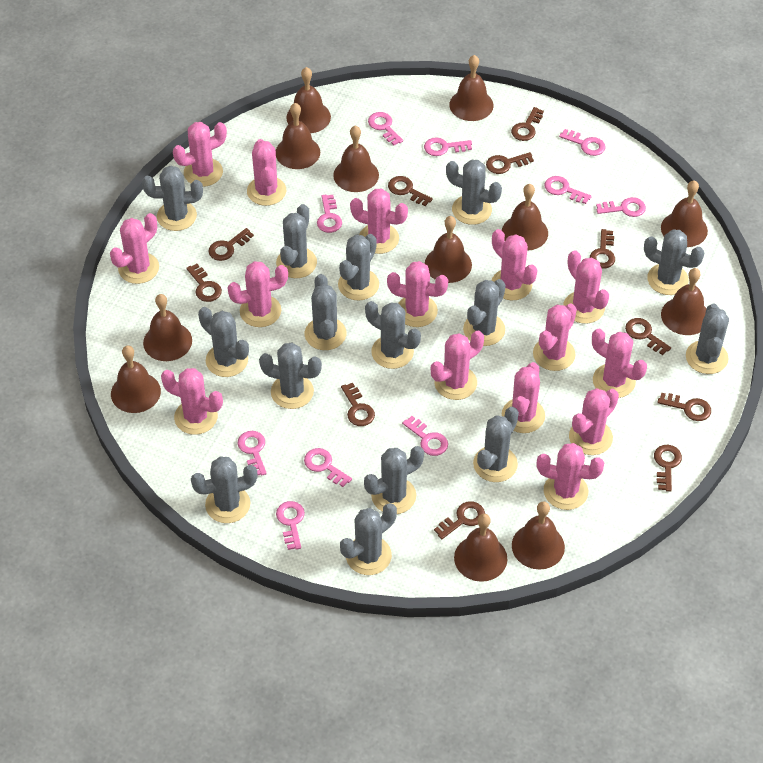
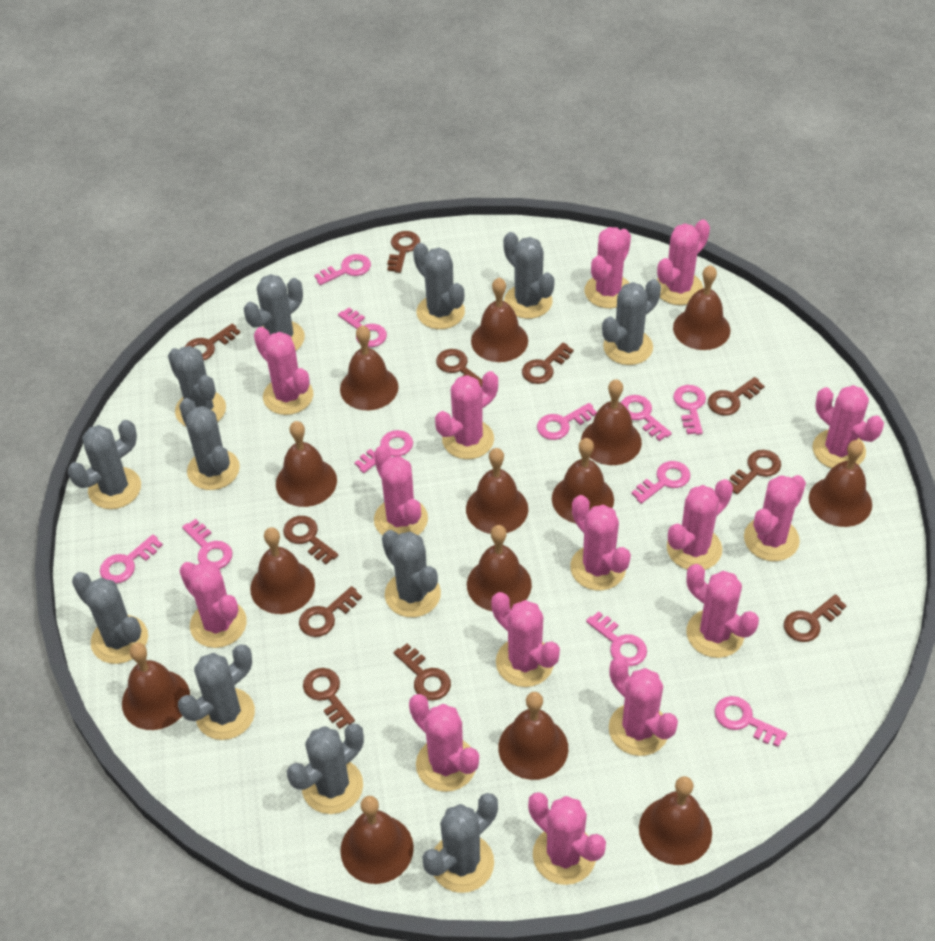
brown bell: [111,346,161,413] [143,294,192,361] [276,103,320,169] [286,67,331,133] [333,126,379,192] [425,216,472,283] [449,55,493,121] [454,513,508,582] [502,184,548,251] [512,501,565,569] [661,180,708,247] [661,268,706,335] = 12 -> [122,643,190,730] [250,527,315,614] [276,421,337,507] [340,325,398,410] [340,796,414,884] [466,448,528,534] [467,525,532,611] [471,278,528,362] [498,692,568,780] [552,438,614,524] [581,379,642,465] [639,776,712,865] [673,265,730,350] [809,440,872,527] = 14
grey cactus: [142,166,203,231] [191,457,258,523] [198,307,249,377] [259,342,322,409] [276,204,317,278] [305,274,346,350] [338,234,379,301] [340,503,397,575] [364,446,424,514] [365,301,421,369] [446,160,502,225] [463,279,506,346] [473,407,519,482] [644,229,705,295] [686,304,729,374] = 15 -> [68,420,141,509] [72,572,148,664] [168,346,226,426] [178,644,255,740] [179,398,240,490] [243,274,305,351] [287,724,364,814] [382,530,441,617] [413,243,465,329] [422,793,498,893] [503,232,555,319] [602,279,661,365] = 12
pink key: [238,431,267,476] [276,501,305,550] [304,448,352,487] [317,195,342,233] [368,112,403,145] [402,416,448,456] [424,137,472,156] [544,176,592,204] [559,129,606,156] [596,197,646,217] = 10 -> [100,535,163,583] [182,519,232,569] [314,254,371,285] [338,308,387,347] [355,430,413,473] [537,403,597,440] [586,611,647,666] [621,395,672,441] [631,461,690,504] [673,385,706,435] [715,696,787,747] = 11

